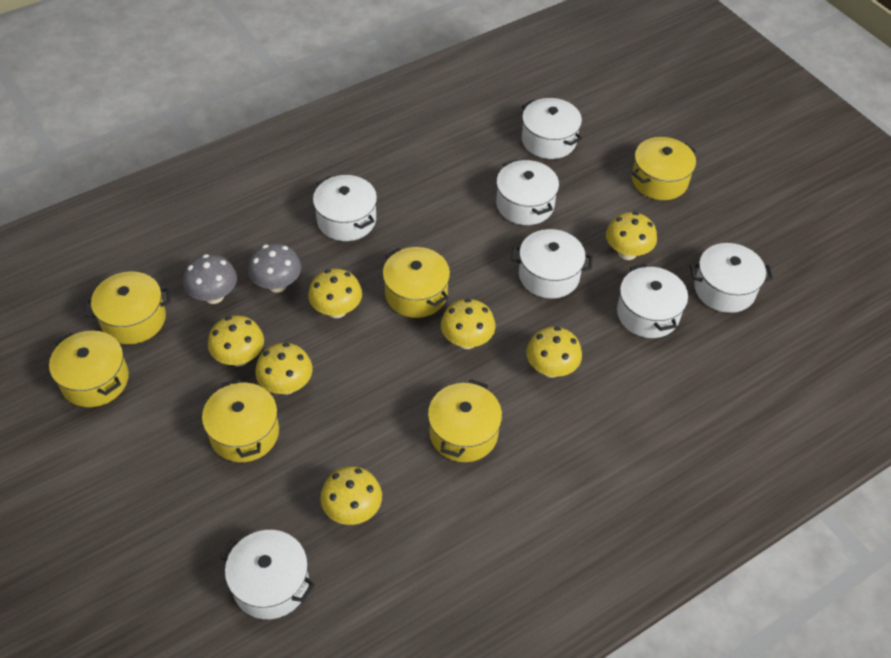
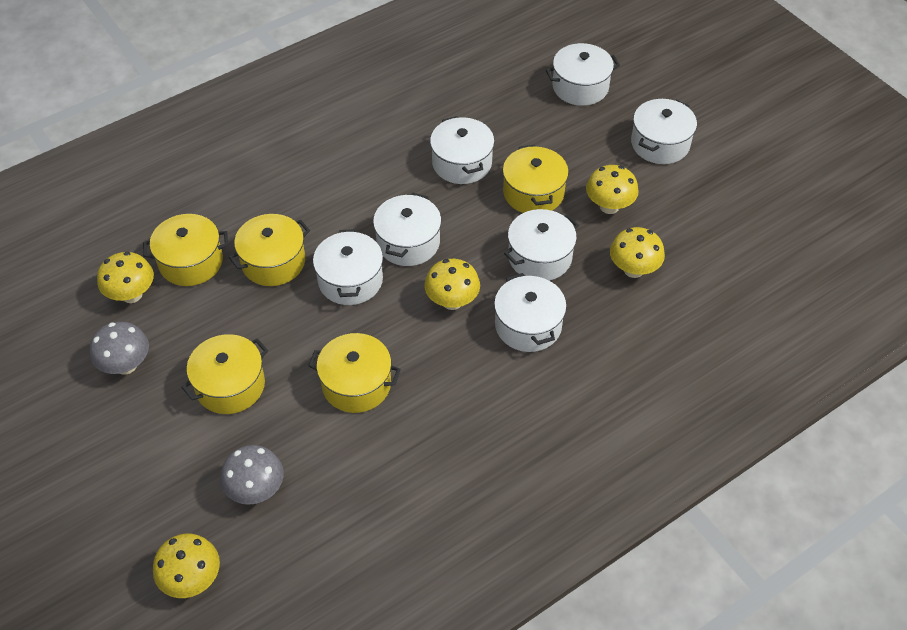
yellow mushroom: [208,316,264,366] [255,343,312,394] [308,269,362,318] [320,466,382,525] [441,299,495,349] [526,327,582,378] [606,212,657,260] = 7 -> [97,252,154,303] [153,534,220,598] [424,259,480,310] [586,165,639,214] [610,227,665,278] = 5
yellow pot: [49,331,129,407] [84,271,171,344] [202,379,279,462] [383,247,450,318] [428,379,502,462] [632,137,696,200] = 6 -> [143,214,228,286] [181,334,268,414] [229,214,310,286] [308,333,401,413] [503,145,569,213] = 5

